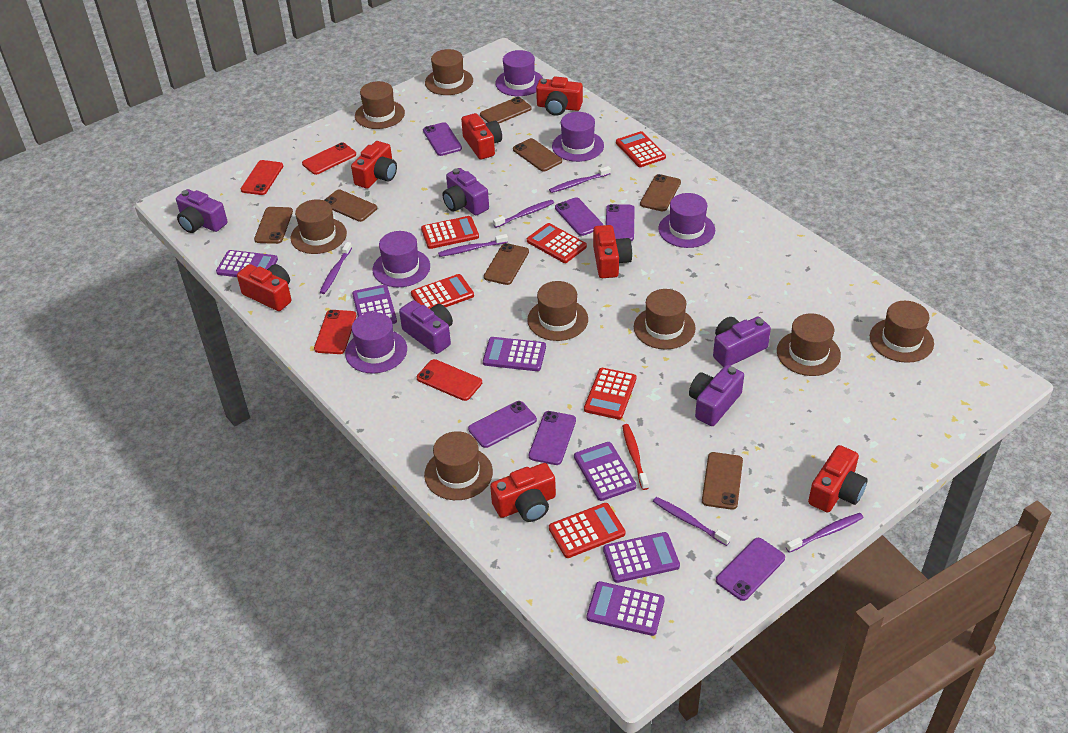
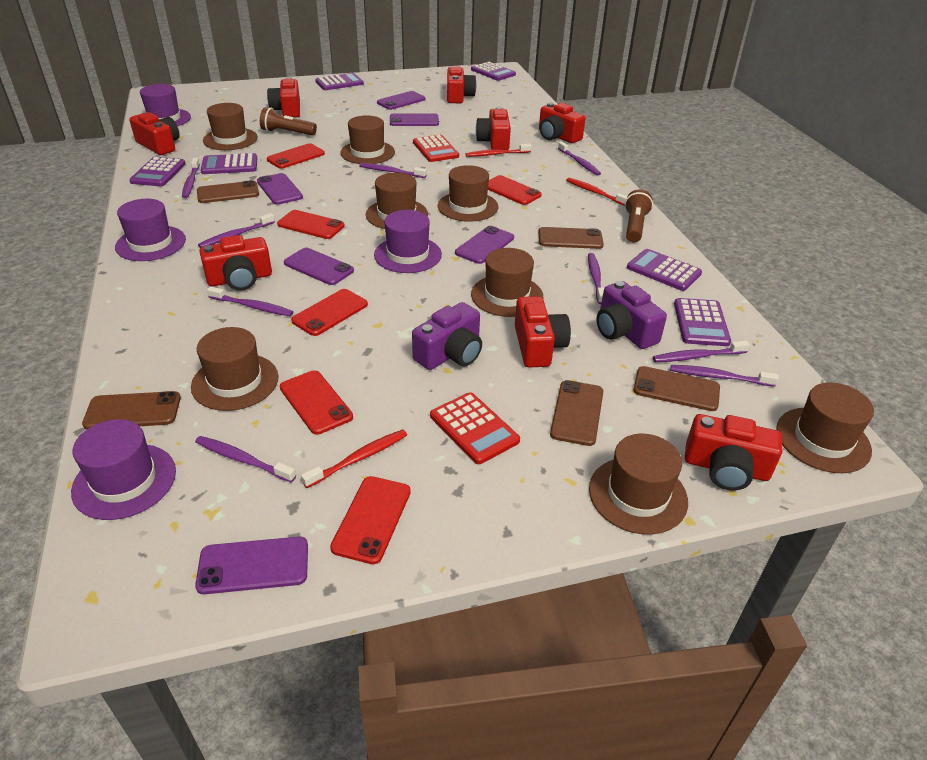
brown flashlight: none = 0 -> [260,107,317,136] [625,189,653,242] = 2
brown phone: [254,207,293,244] [324,189,377,222] [480,97,532,123] [484,243,529,285] [513,138,562,172] [640,174,681,211] [702,452,743,510] = 7 -> [82,391,181,429] [197,180,259,203] [539,227,604,249] [550,380,603,446] [633,366,720,411] = 5
purple camera: [176,189,228,233] [399,300,453,354] [442,168,489,215] [689,365,744,426] [713,317,771,367] = 5 -> [412,302,482,370] [596,281,667,349] = 2
purple hat: [345,312,407,373] [373,231,430,287] [495,50,543,96] [552,112,604,162] [658,193,715,248] = 5 -> [71,419,176,520] [115,199,186,261] [140,84,191,126] [374,210,442,273] = 4
purple toothbrush: [320,242,352,294] [438,234,508,257] [493,200,554,228] [549,166,611,193] [653,497,731,546] [786,513,863,553] = 6 -> [182,158,200,198] [195,436,296,483] [198,213,275,248] [207,286,293,316] [359,163,427,178] [558,142,601,175] [588,253,604,304] [653,341,750,362] [670,365,779,387] = 9
red calculator: [411,274,474,309] [421,216,479,249] [527,223,587,263] [549,503,625,558] [584,368,636,419] [616,131,666,167] = 6 -> [413,135,459,162] [430,392,520,464] = 2
red camera: [237,264,291,311] [351,141,397,189] [461,113,502,160] [490,463,556,522] [536,76,583,116] [593,225,632,278] [808,445,868,513] = 7 -> [129,112,180,155] [199,235,272,291] [267,77,300,118] [447,66,476,103] [476,107,511,150] [515,296,571,368] [539,102,586,143] [685,414,782,491] = 8
red phone: [241,160,283,195] [302,142,356,175] [314,310,357,354] [417,359,482,401] = 4 -> [267,143,325,169] [277,210,345,239] [280,370,353,435] [291,289,368,336] [330,476,411,564] [488,175,542,205] = 6
red toothbrush: [622,424,649,490] = 1 -> [301,429,407,488] [465,144,532,157] [566,178,627,206] = 3

